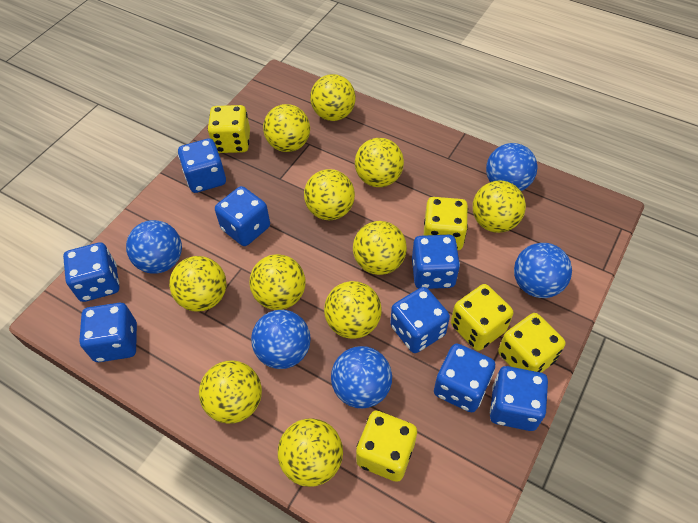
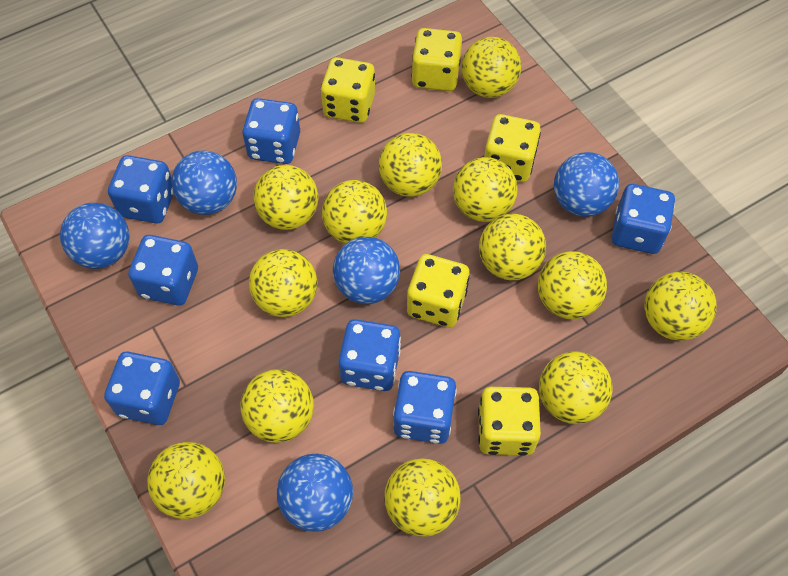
blue dice: [63,242,119,302] [79,303,137,362] [178,138,226,193] [215,186,270,246] [390,287,450,353] [412,235,460,289] [434,343,495,413] [490,366,548,431] = 8 -> [104,352,180,425] [108,155,174,224] [128,235,198,306] [242,98,300,164] [338,319,401,391] [393,371,457,444] [612,184,675,254] = 7
yellow ball: [169,256,226,312] [199,360,262,424] [250,254,305,310] [263,104,310,152] [278,418,343,487] [304,169,355,220] [310,74,356,121] [324,281,382,339] [353,221,407,275] [355,138,404,187] [473,180,526,233] = 11 -> [147,442,225,519] [240,369,314,443] [249,249,317,317] [254,165,318,230] [322,180,387,244] [379,133,442,197] [384,458,461,537] [453,157,518,222] [461,37,521,98] [479,214,546,280] [538,251,607,319] [539,351,612,424] [645,272,717,341] = 13

